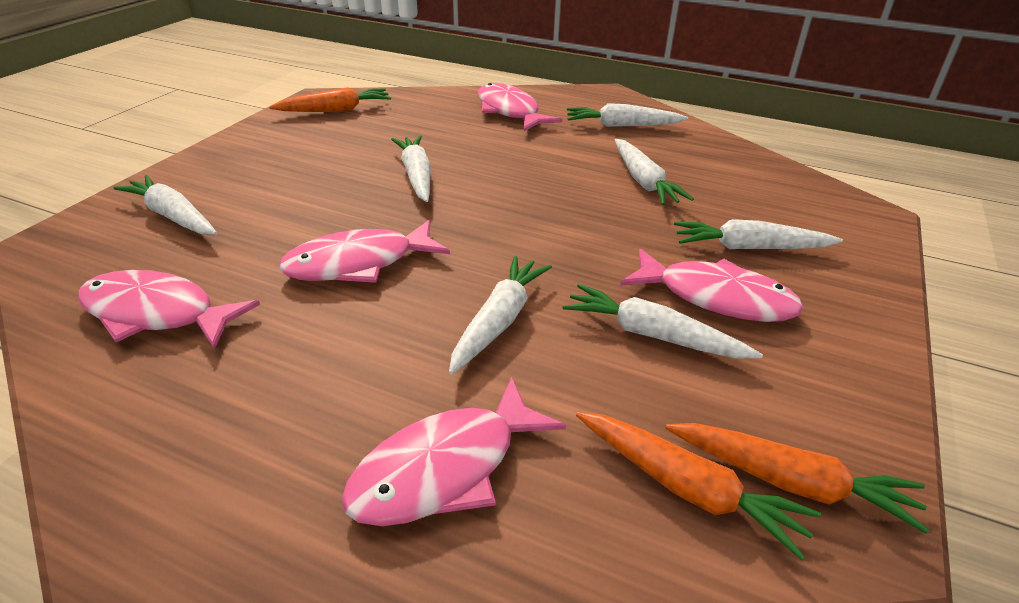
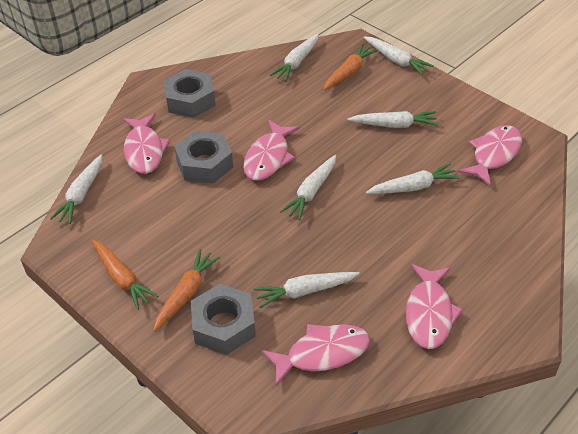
grey nut: none = 0 -> [163,69,216,118] [174,131,233,184] [191,284,256,355] = 3

